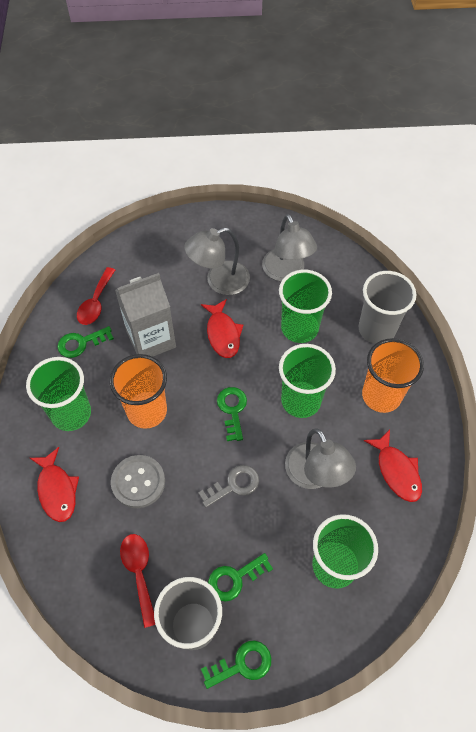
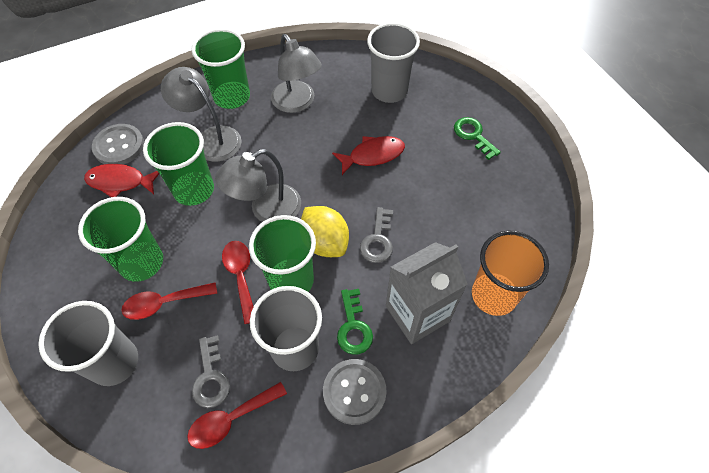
green key: [57,326,114,358] [201,640,271,689] [208,553,273,602] [217,387,247,441] = 4 -> [337,289,373,355] [454,117,501,160] = 2
grey button: [111,455,165,508] = 1 -> [92,124,144,165] [323,359,387,425] = 2
grey cup: [154,577,222,650] [359,271,416,344] = 2 -> [38,301,138,386] [250,286,322,371] [367,23,420,103] = 3
grey key: [198,465,259,508] = 1 -> [192,335,230,408] [360,207,393,263] = 2
orange cup: [110,354,167,429] [362,338,424,413] = 2 -> [472,231,549,316] = 1
red fish: [30,447,79,522] [201,299,243,358] [364,430,422,502] = 3 -> [84,164,159,197] [332,136,405,175] = 2
red spoon: [77,267,115,325] [120,534,155,628] = 2 -> [121,282,217,320] [187,382,287,449] [222,241,253,324] = 3
yellow lemon: none = 0 -> [301,206,349,257] = 1

